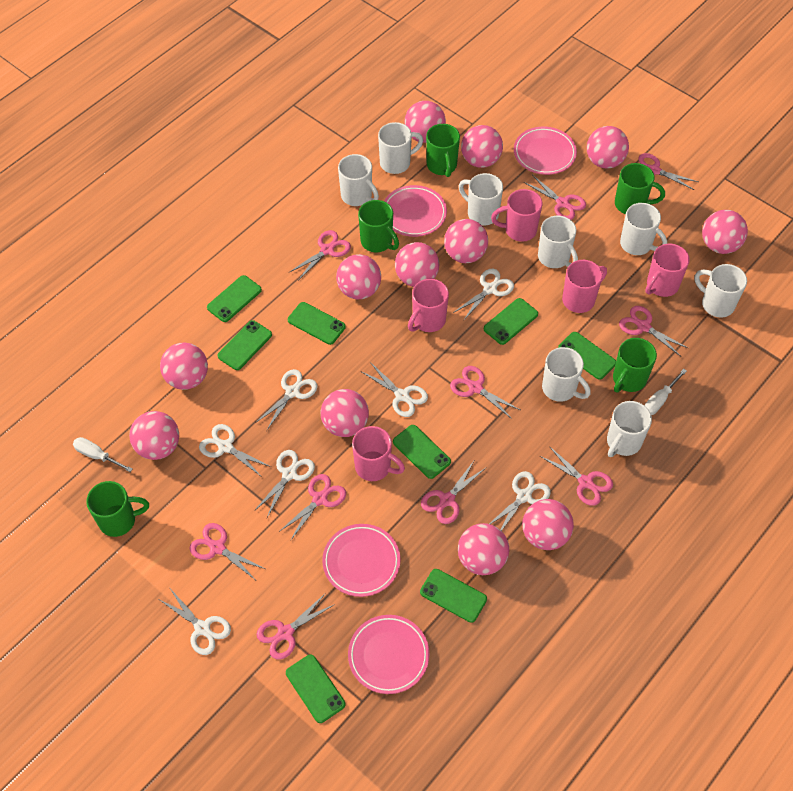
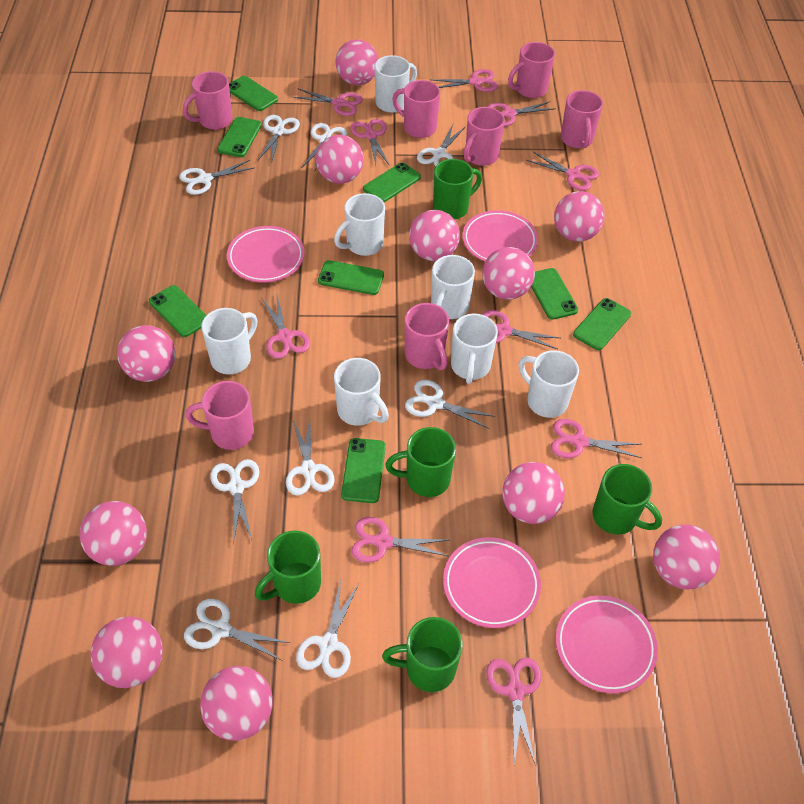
pink ball: [129,411,179,460] [160,343,208,390] [321,389,369,437] [336,254,381,299] [395,242,439,287] [405,101,446,143] [444,219,488,263] [458,523,509,575] [461,125,503,168] [522,499,574,550] [587,126,629,169] [702,210,748,254] = 12 -> [80,501,147,566] [90,616,163,688] [117,325,175,382] [200,666,273,741] [316,135,364,184] [335,40,378,85] [409,210,460,261] [482,247,535,300] [502,462,565,524] [554,191,605,242] [653,524,720,590] = 11
pink mug: [352,426,405,481] [408,279,449,332] [491,189,542,242] [562,260,607,313] [645,244,690,297] = 5 -> [183,71,233,130] [186,381,254,450] [392,80,440,138] [405,303,449,370] [464,107,505,166] [508,42,555,98] [561,90,603,148] = 7
white mug: [338,154,379,206] [378,122,423,174] [459,173,503,226] [538,216,578,268] [542,347,591,402] [607,401,652,457] [620,203,667,255] [694,264,747,318] = 8 -> [201,308,258,374] [334,193,385,256] [334,358,389,426] [375,55,417,113] [431,255,475,319] [451,314,498,384] [519,350,579,418] = 7
white scissors: [159,587,231,655] [199,424,271,477] [254,450,315,517] [255,369,318,431] [360,362,428,417] [453,269,514,321] [489,471,551,531] = 7 -> [179,160,254,195] [184,599,290,660] [210,459,259,545] [258,115,300,161] [286,418,335,496] [296,579,359,678] [301,123,347,170] [405,380,495,429] [417,124,466,167] = 9
white screwdriver: [73,437,133,472] [644,369,687,415] = 2 -> none = 0

